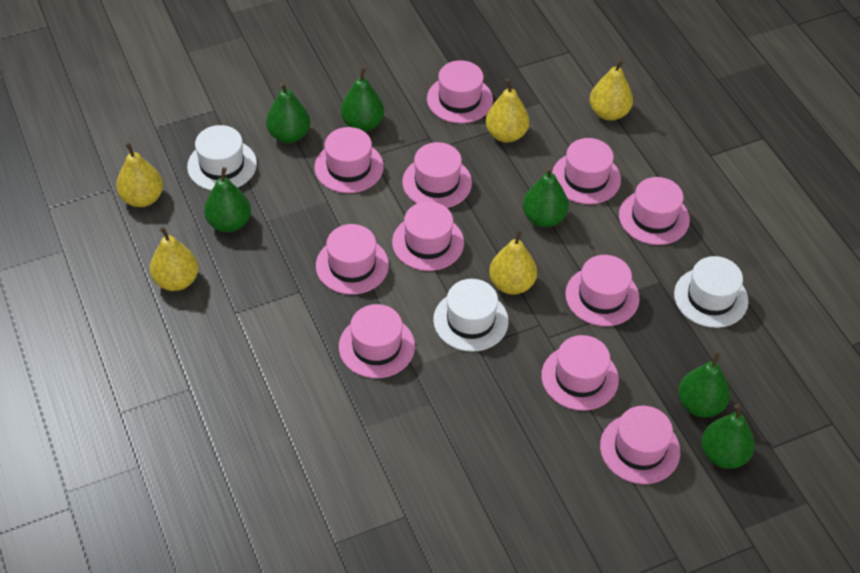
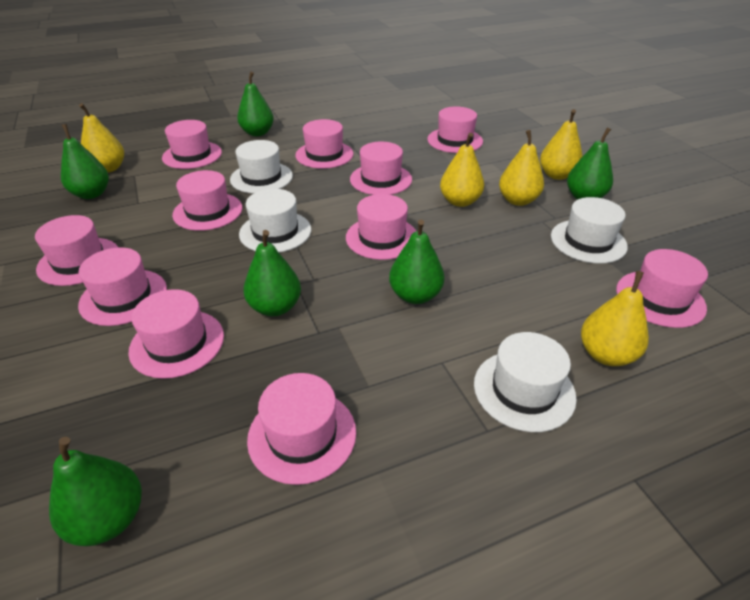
white hat: [187,125,257,190] [433,279,509,352] [674,256,748,328] = 3 -> [230,140,293,193] [239,189,312,252] [474,332,577,432] [551,197,628,264] = 4

